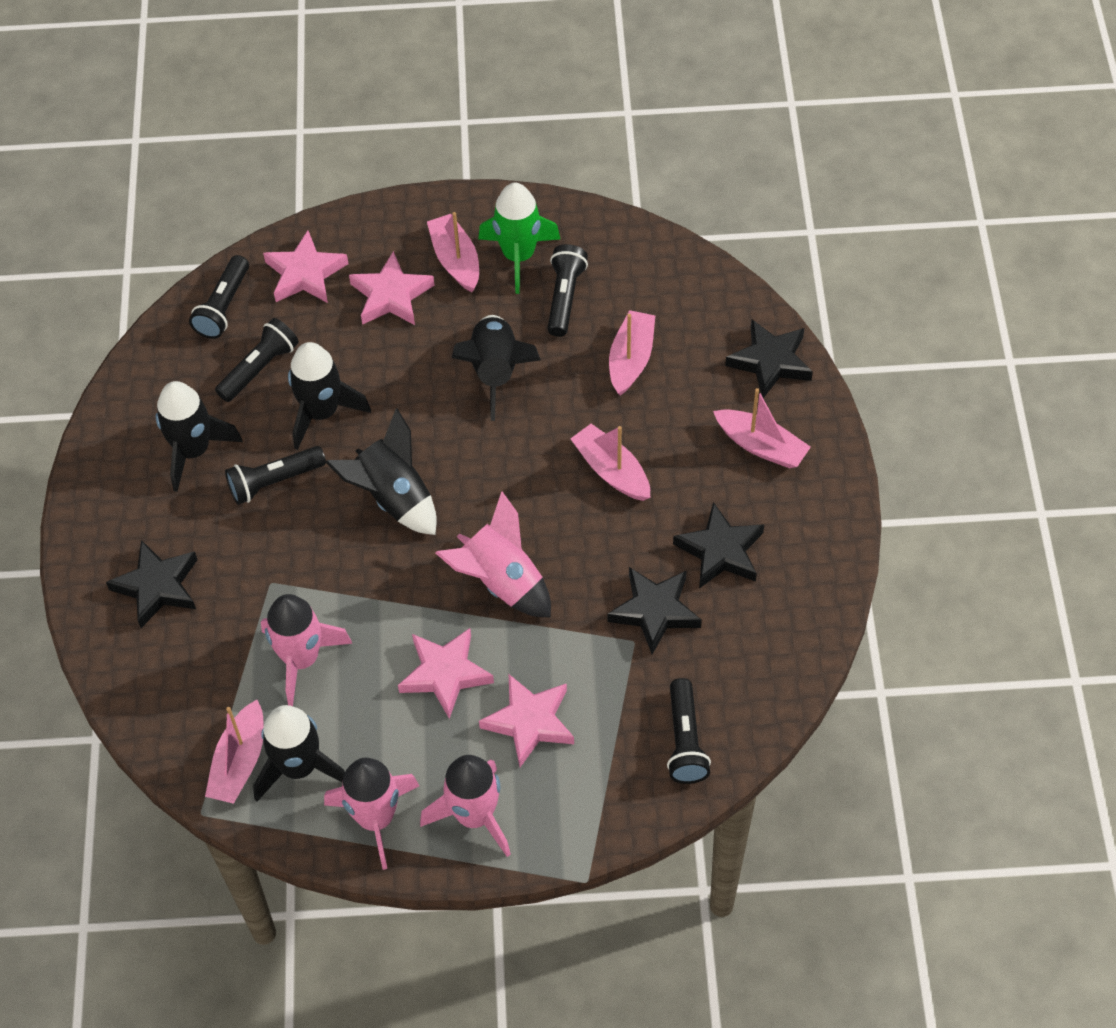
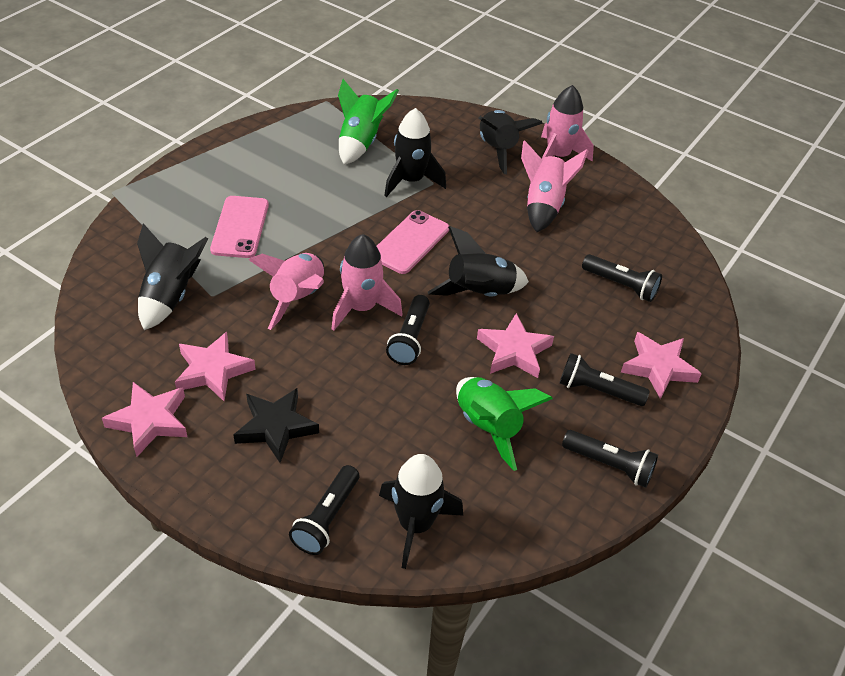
black star: [106,540,198,628] [607,567,702,655] [673,502,764,589] [725,320,813,398] = 4 -> [233,388,319,463] = 1
green rocket: [478,183,561,294] = 1 -> [338,79,399,165] [456,377,553,471] = 2
pink boat: [205,700,264,804] [427,212,479,292] [570,424,650,501] [609,310,655,396] [713,388,811,468] = 5 -> none = 0
pink phone: none = 0 -> [210,196,269,258] [377,210,449,274] = 2

